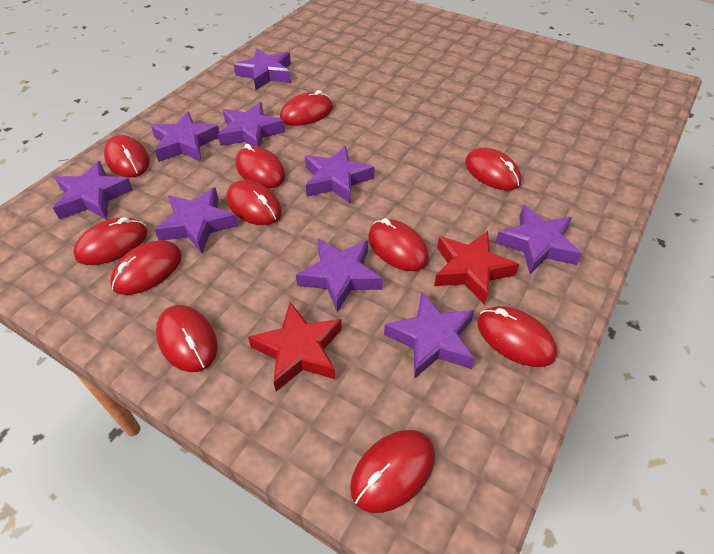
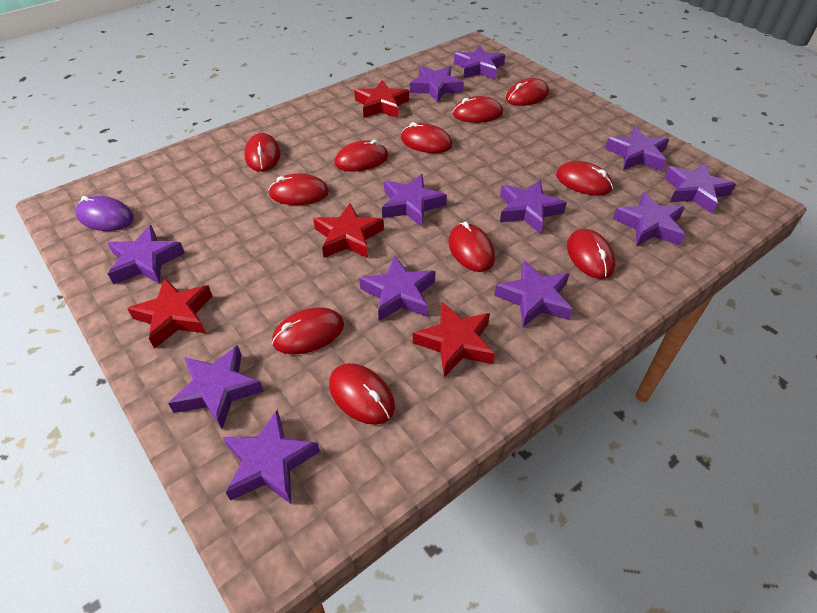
purple mouse: none = 0 -> [76,196,134,231] = 1
purple star: [53,161,133,220] [151,112,219,162] [155,187,238,254] [218,102,285,147] [234,48,291,90] [296,238,383,312] [305,146,374,204] [384,291,475,379] [495,205,582,274] = 9 -> [108,225,185,284] [168,345,264,429] [223,410,320,504] [359,255,436,321] [382,174,447,227] [410,66,464,103] [454,45,505,80] [494,260,573,327] [500,180,567,234] [605,126,669,171] [613,192,685,246] [664,163,736,213] = 12
red star: [248,302,342,391] [434,231,519,305] = 2 -> [127,278,212,349] [313,203,384,258] [354,80,409,118] [413,302,495,377] = 4

